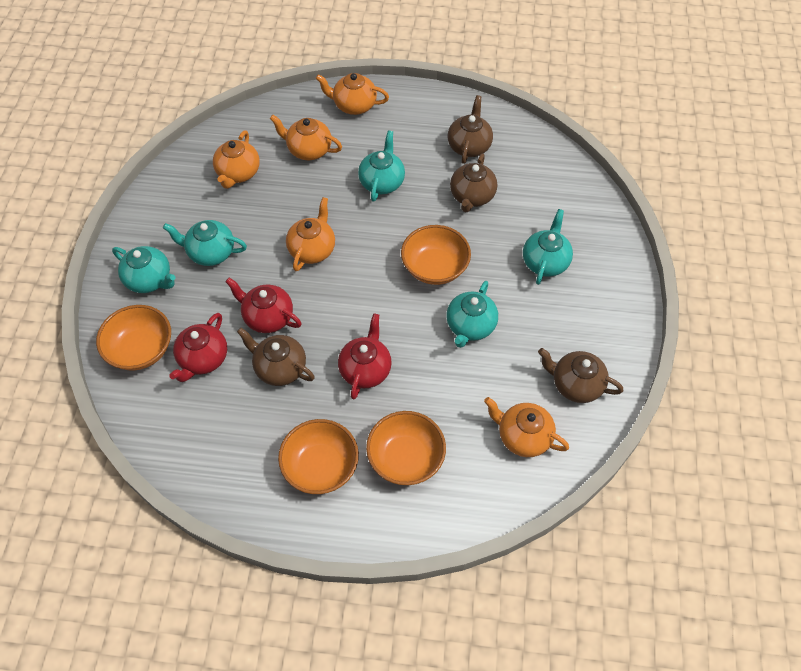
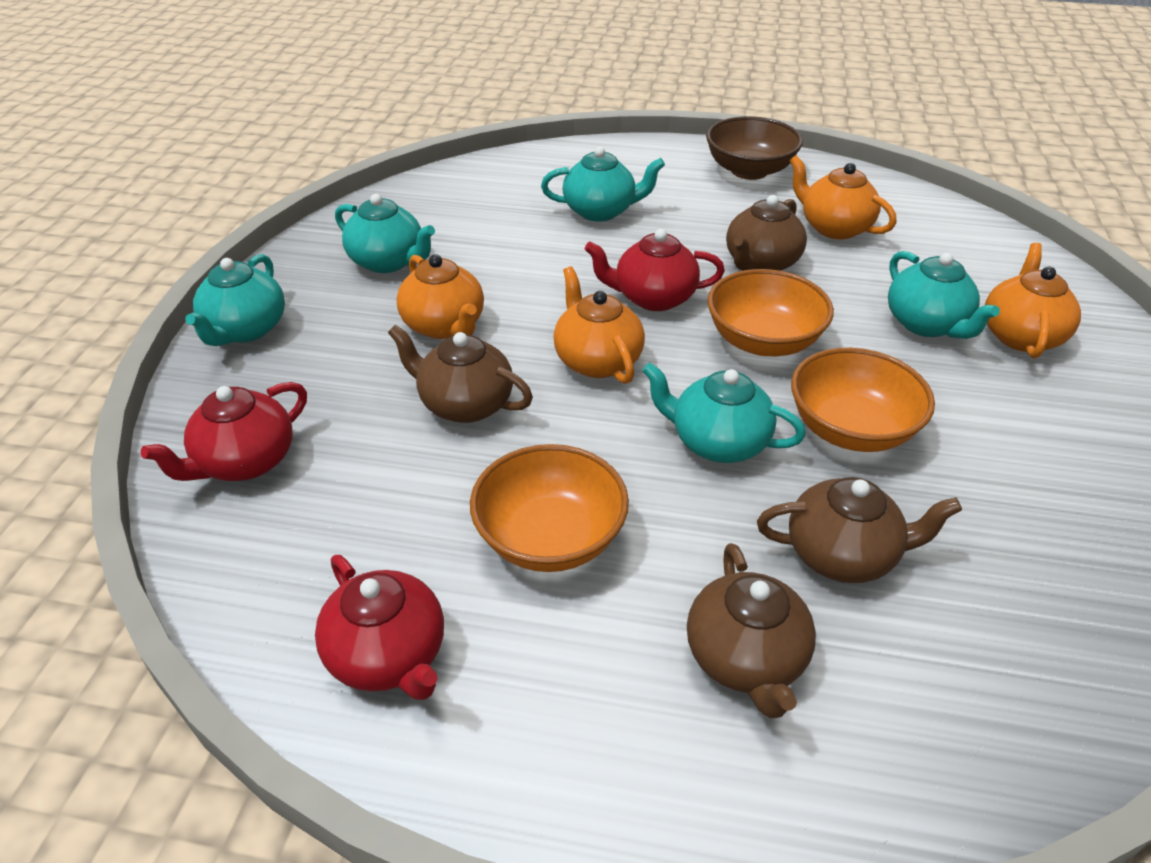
brown bowl: none = 0 -> [706,116,803,180] = 1
orange bowl: [96,305,171,371] [278,419,359,494] [366,411,446,485] [401,225,471,285] = 4 -> [470,444,629,572] [707,269,834,356] [791,348,935,452] = 3
orange teapot: [213,130,260,189] [270,115,342,160] [286,197,335,271] [316,73,389,115] [484,397,569,457] = 5 -> [396,254,484,339] [554,266,645,384] [789,155,896,239] [985,243,1081,358] = 4

